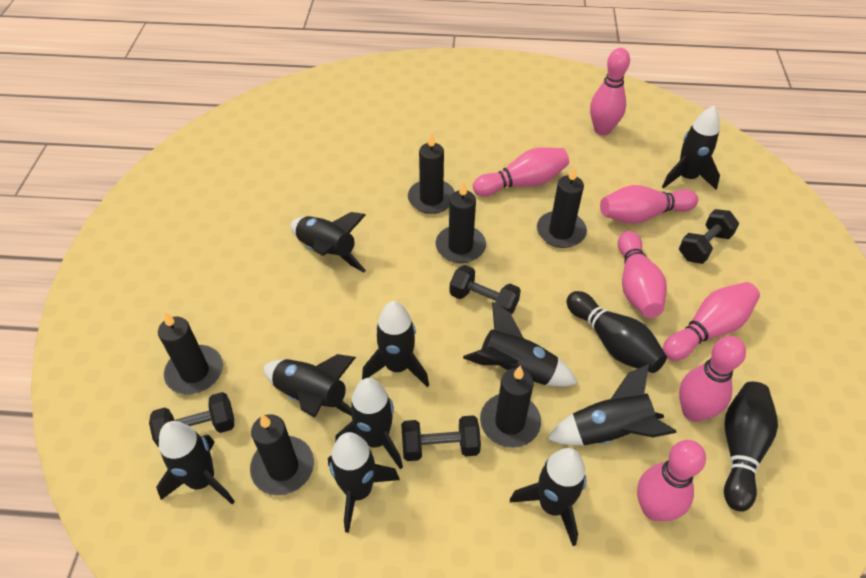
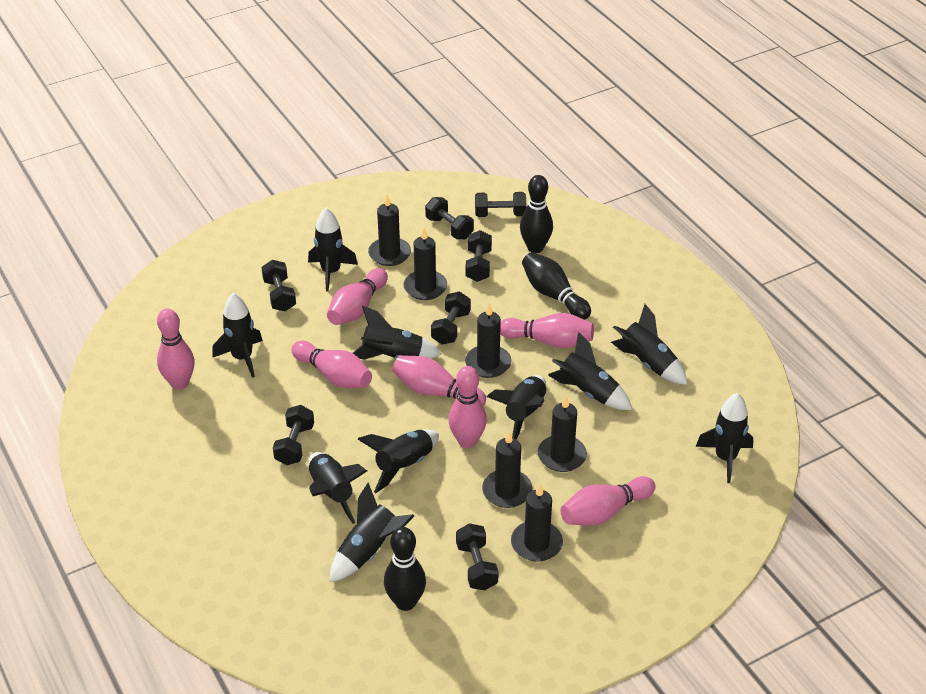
black bowling pin: [566,291,667,373] [724,382,778,511] = 2 -> [384,527,426,611] [520,175,553,253] [522,252,591,320] = 3
black dumbbell: [149,392,234,447] [401,415,481,461] [449,265,521,315] [679,209,739,264] = 4 -> [261,260,296,311] [273,405,314,465] [425,197,474,239] [431,292,471,345] [456,523,499,590] [466,230,492,282] [475,192,526,217] = 7

